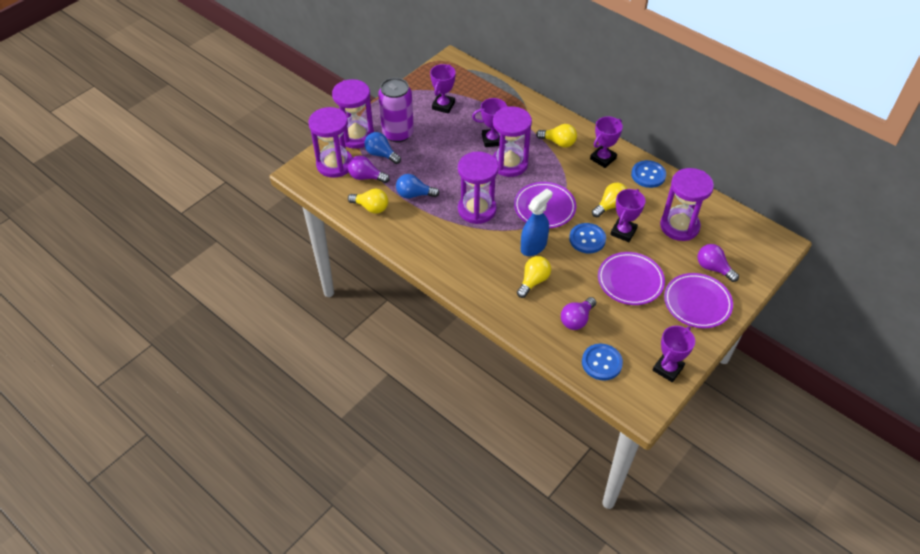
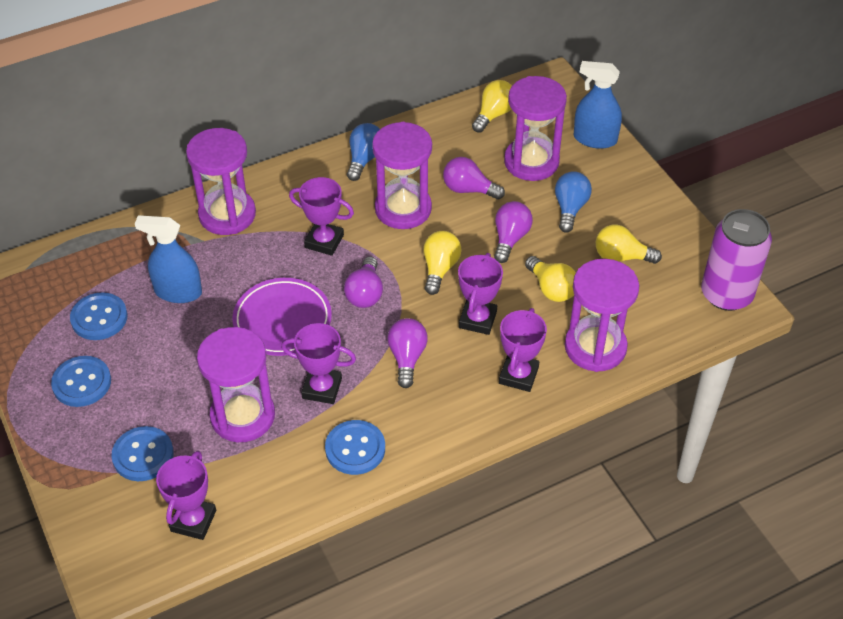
blue button: [569,223,606,253] [582,344,623,380] [631,160,666,188] = 3 -> [51,356,111,407] [70,292,127,340] [111,426,174,481] [325,420,385,475] = 4
blue spray bottle: [521,189,552,256] = 1 -> [135,215,202,303] [574,61,622,149] = 2
purple light bulb: [348,156,390,183] [561,297,596,330] [697,244,739,282] = 3 -> [344,256,383,308] [387,318,428,388] [443,157,505,200] [494,201,533,263] = 4
purple plate: [514,182,576,228] [598,252,665,305] [664,273,733,328] = 3 -> [232,278,332,356] = 1

